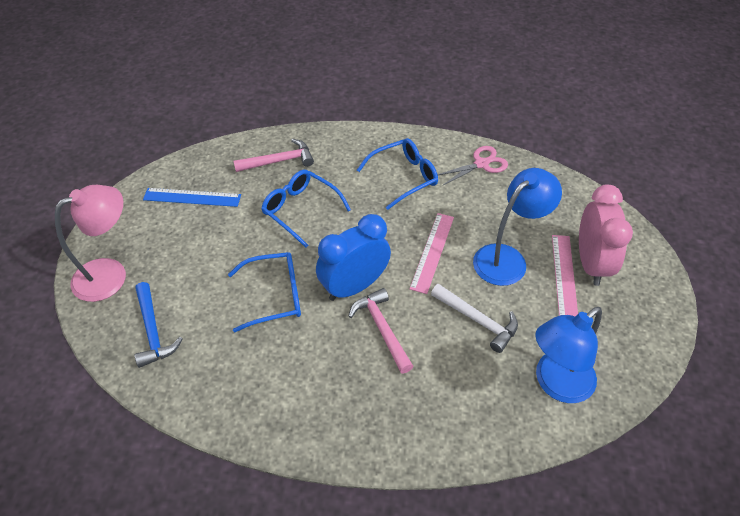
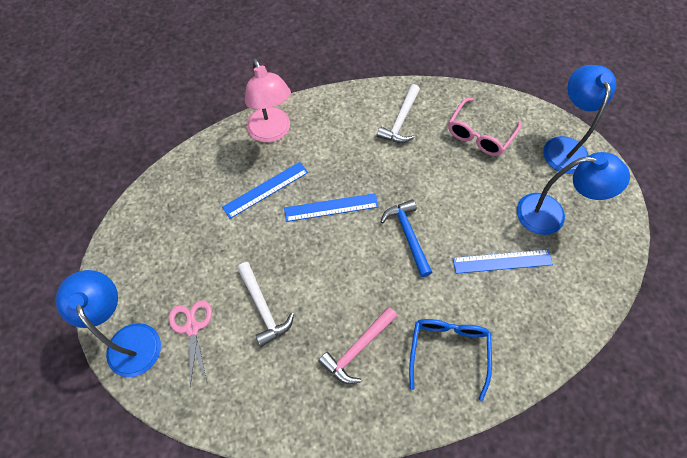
blue clock: [316,214,391,301] = 1 -> none = 0
blue glasses: [228,252,301,333] [261,170,351,248] [357,138,438,210] = 3 -> [409,319,492,401] = 1
blue lamp: [473,168,562,286] [535,307,602,403] = 2 -> [55,270,161,377] [517,152,630,235] [543,65,616,174] = 3
blue ruler: [143,188,241,207] = 1 -> [222,162,308,219] [284,193,378,222] [453,249,553,274] = 3
pink clock: [579,185,633,286] = 1 -> none = 0
pink glasses: none = 0 -> [448,98,521,156] = 1
pink hammer: [233,139,314,172] [348,288,413,373] = 2 -> [318,307,397,384] = 1
pink ruler: [410,213,454,294] [552,235,578,316] = 2 -> none = 0
white hammer: [431,284,518,353] = 1 -> [237,262,294,347] [377,84,420,143] = 2

